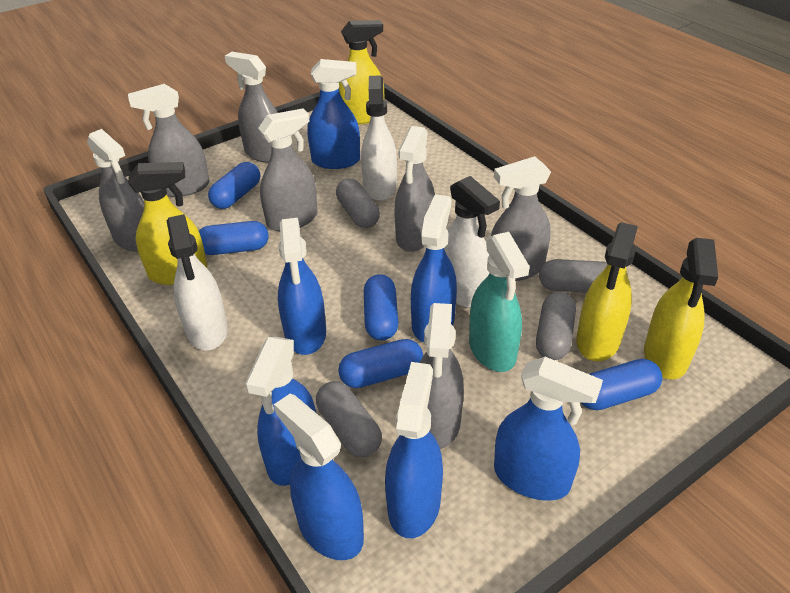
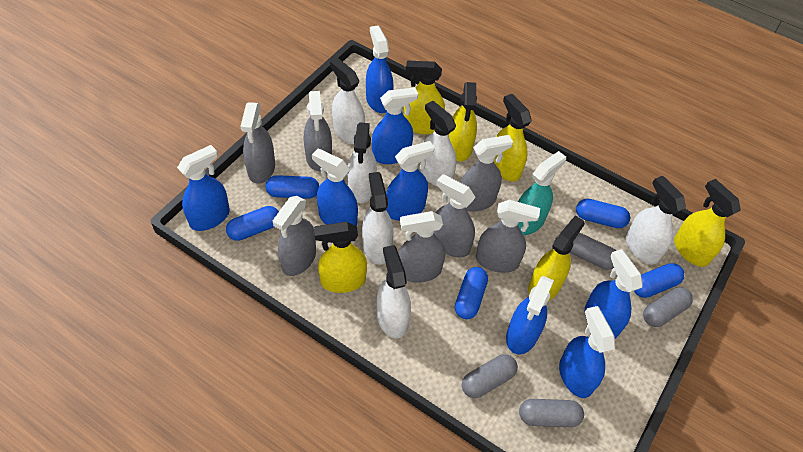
blue spray bottle: [245,337,316,486] [274,394,364,560] [278,218,326,355] [307,59,360,169] [385,362,443,538] [411,194,457,342] [494,357,603,501] = 7 -> [177,145,230,231] [312,149,358,226] [366,25,394,113] [372,87,418,164] [386,141,435,221] [506,276,554,354] [559,306,615,398] [585,249,643,339] = 8
white spray bottle: [167,214,228,351] [361,75,397,201] [444,176,500,308] = 3 -> [330,58,365,144] [348,122,377,203] [362,172,394,264] [377,245,411,338] [420,101,456,187] [626,176,686,265] = 6
yellow spray bottle: [128,162,208,285] [339,20,384,124] [576,222,637,361] [644,238,718,379] = 4 -> [314,221,367,293] [403,61,445,135] [449,82,477,161] [494,94,532,182] [528,215,585,301] [674,179,741,267] = 6

